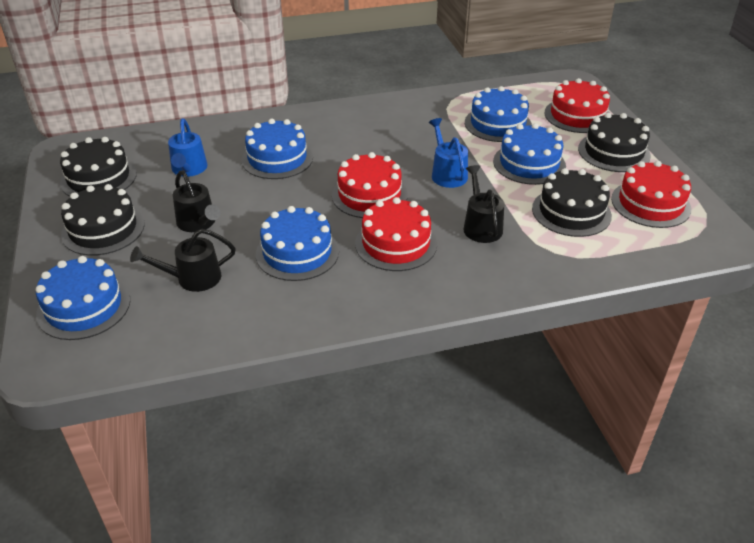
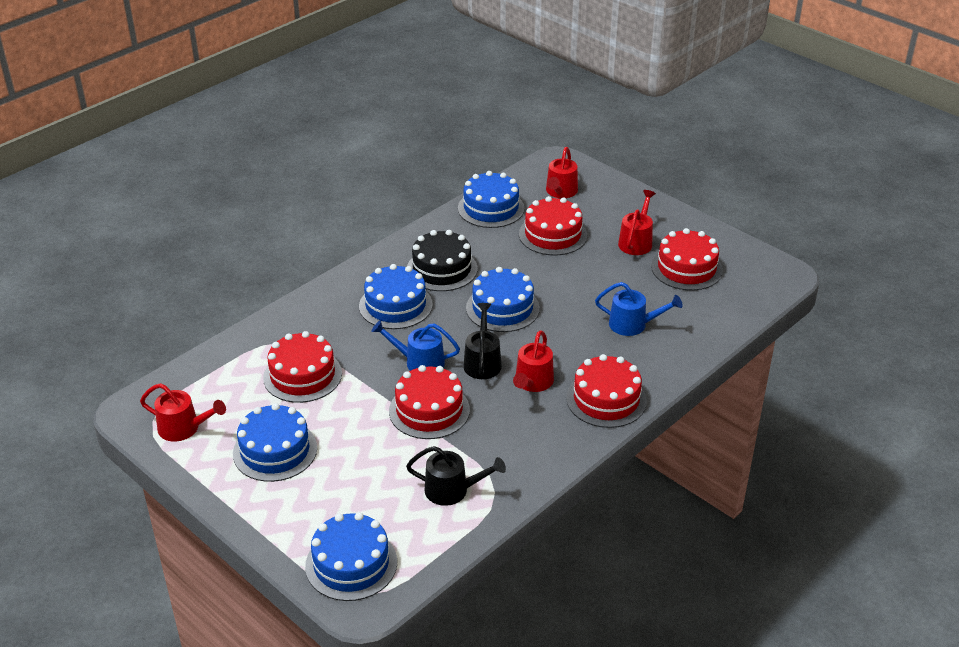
black cake: [60,137,137,196] [61,184,144,256] [532,168,612,237] [578,113,651,172] = 4 -> [407,230,477,291] = 1
black watering can: [130,229,236,292] [173,170,221,232] [463,165,504,243] = 3 -> [406,446,506,506] [463,303,502,379] = 2
red cake: [332,152,408,218] [355,197,437,271] [544,78,610,133] [611,161,691,228] = 4 -> [263,331,342,403] [389,365,470,439] [519,196,587,256] [566,354,647,428] [651,228,723,290] = 5
red watering can: none = 0 -> [140,383,226,442] [513,330,554,392] [546,147,578,198] [618,190,656,255] = 4

